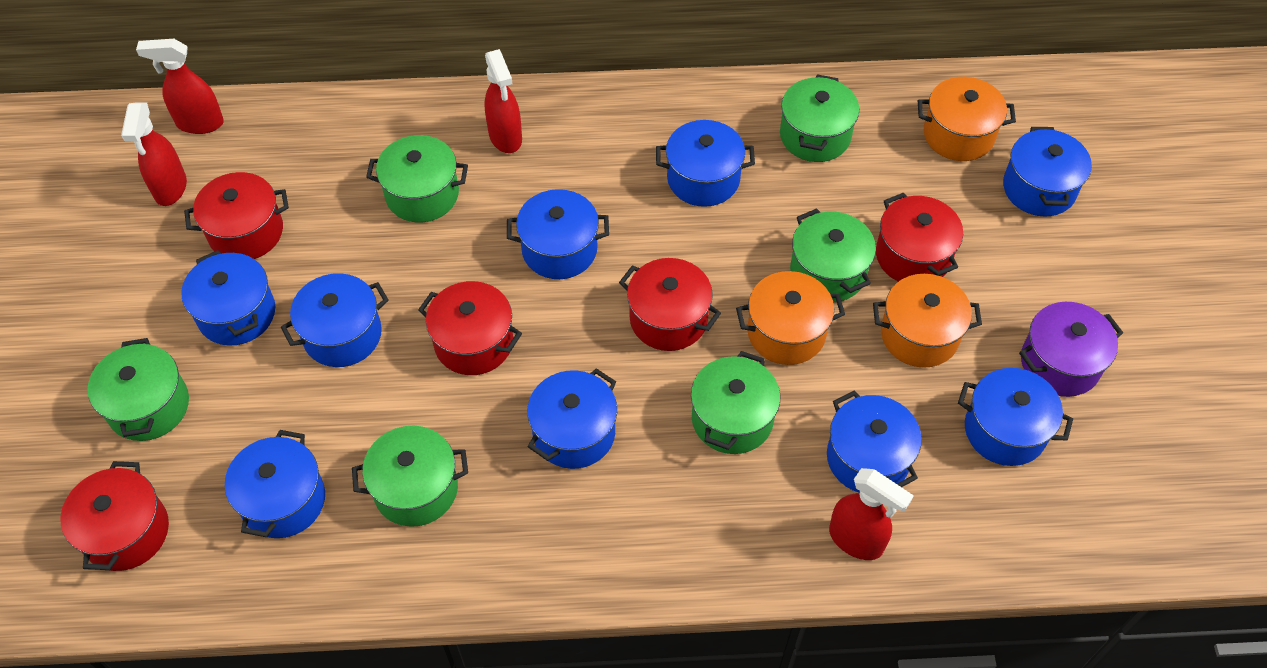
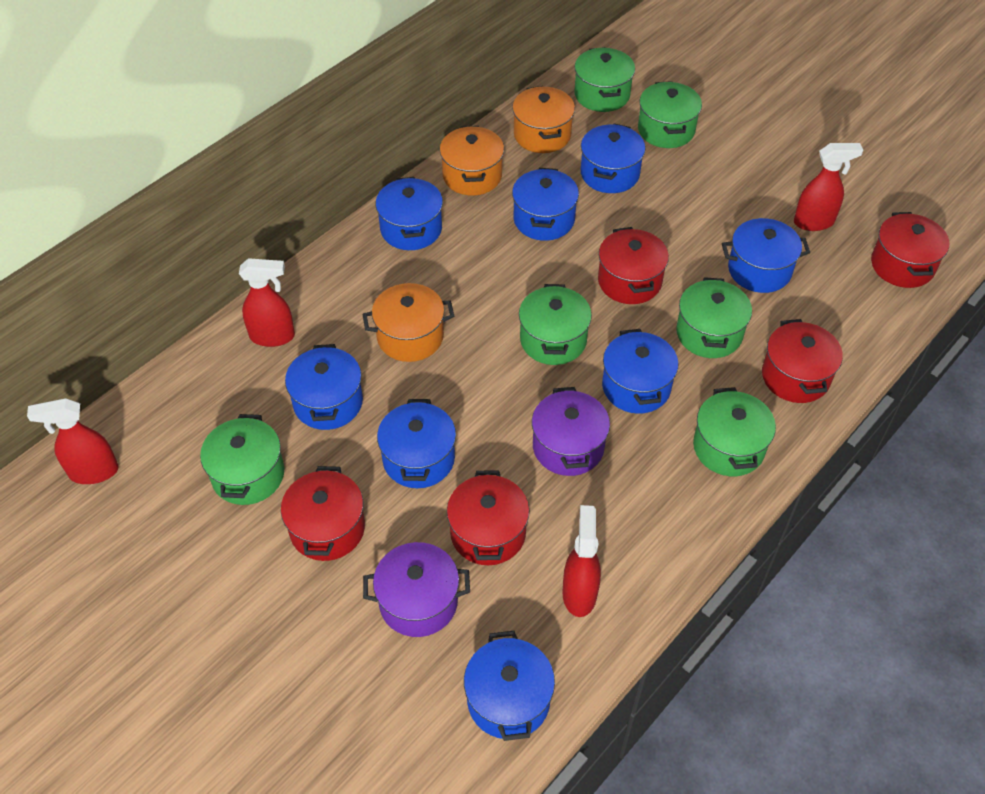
blue pot: [181,250,275,346] [225,430,325,538] [281,273,389,367] [507,189,609,279] [527,368,617,469] [656,120,755,207] [827,391,922,493] [958,368,1073,466] [1003,127,1092,217] = 9 -> [285,344,363,430] [376,177,443,250] [377,399,456,488] [464,631,555,741] [512,168,579,241] [581,124,645,193] [602,329,679,414] [722,218,810,293] = 8
purple pot: [1019,302,1123,397] = 1 -> [363,542,470,637] [532,387,610,476] = 2

